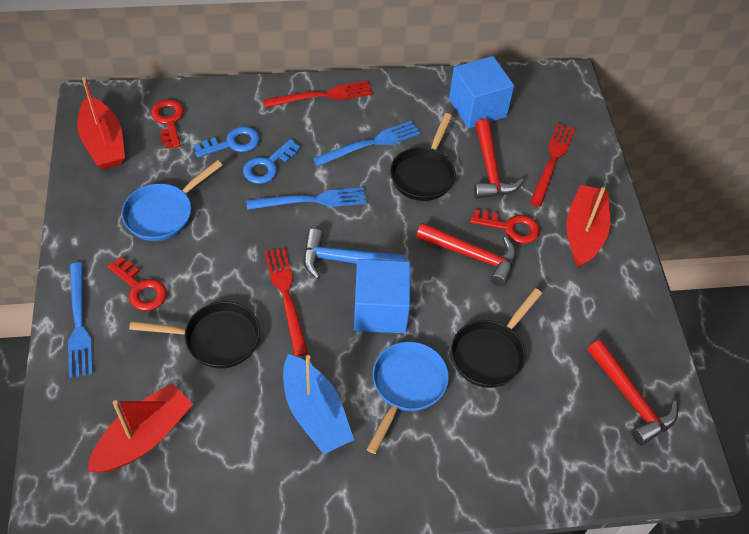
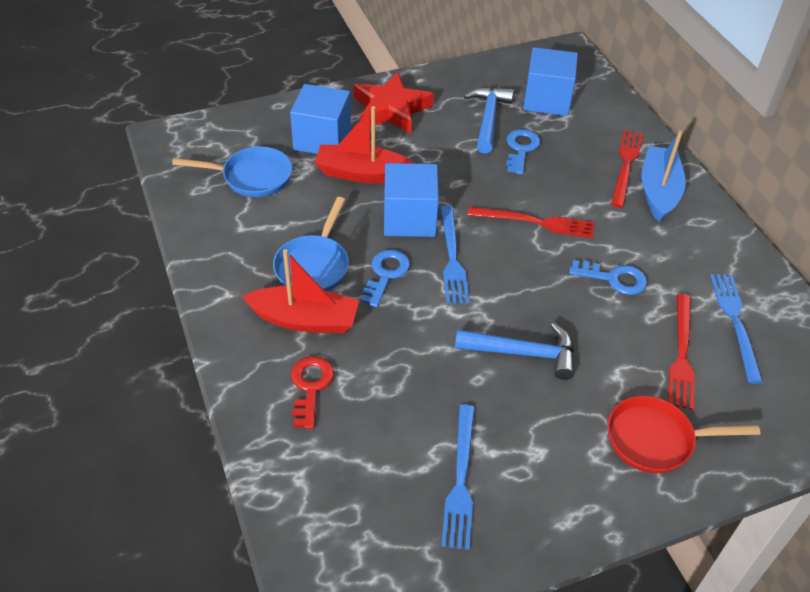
black pan: [129,302,260,369] [390,113,456,201] [451,288,542,388] = 3 -> none = 0
blue cube: [354,259,410,333] [449,56,514,128] = 2 -> [290,84,351,154] [384,163,439,237] [523,47,578,116] = 3
blue hammer: [303,229,406,279] = 1 -> [455,323,574,380] [464,87,514,154] = 2
blue key: [194,126,260,158] [243,139,301,184] = 2 -> [361,249,410,307] [506,129,540,175] [569,260,647,295] = 3
red boat: [77,77,125,170] [87,383,193,472] [566,185,610,268] = 3 -> [242,249,359,334] [315,106,414,184] = 2
red hammer: [416,223,516,286] [474,119,524,199] [588,340,678,446] = 3 -> none = 0
red key: [107,257,167,311] [151,99,184,149] [470,210,540,244] = 3 -> [291,356,334,429] = 1
red pan: none = 0 -> [607,396,760,473] = 1
red star: none = 0 -> [354,72,434,134] = 1

